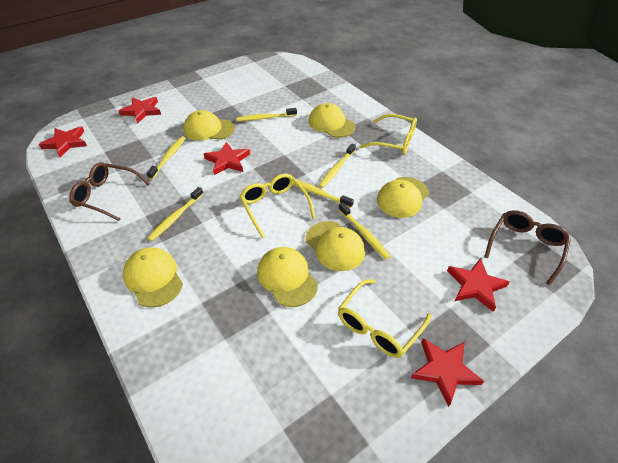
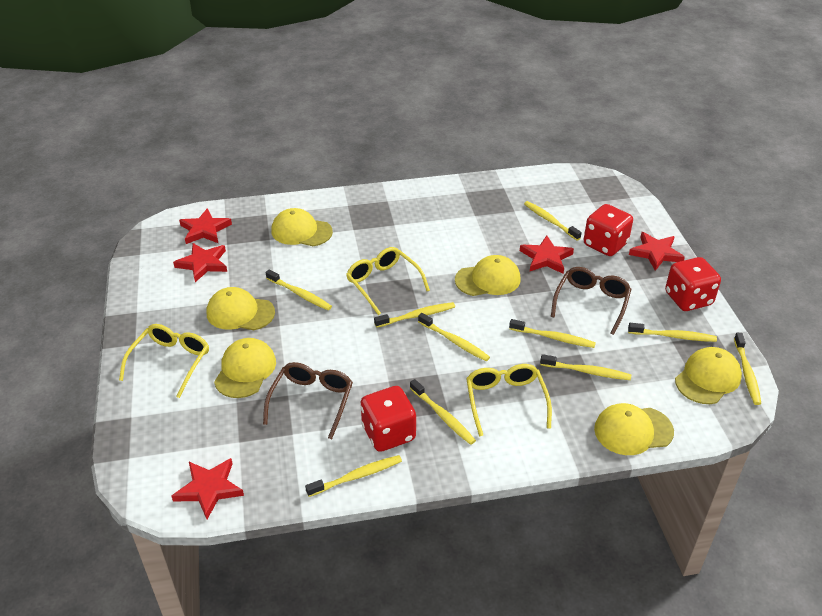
red dice: none = 0 -> [361,386,416,452] [584,204,633,256] [665,257,721,311] = 3
yellow toothbrush: [147,136,186,180] [147,187,204,241] [237,108,297,121] [293,180,354,208] [319,144,356,188] [339,202,391,259] = 6 -> [266,269,332,310] [305,455,402,497] [374,302,455,328] [410,379,476,445] [418,313,490,361] [509,319,596,348] [524,201,582,240] [540,354,631,380] [628,323,717,342] [734,333,761,405] = 10

